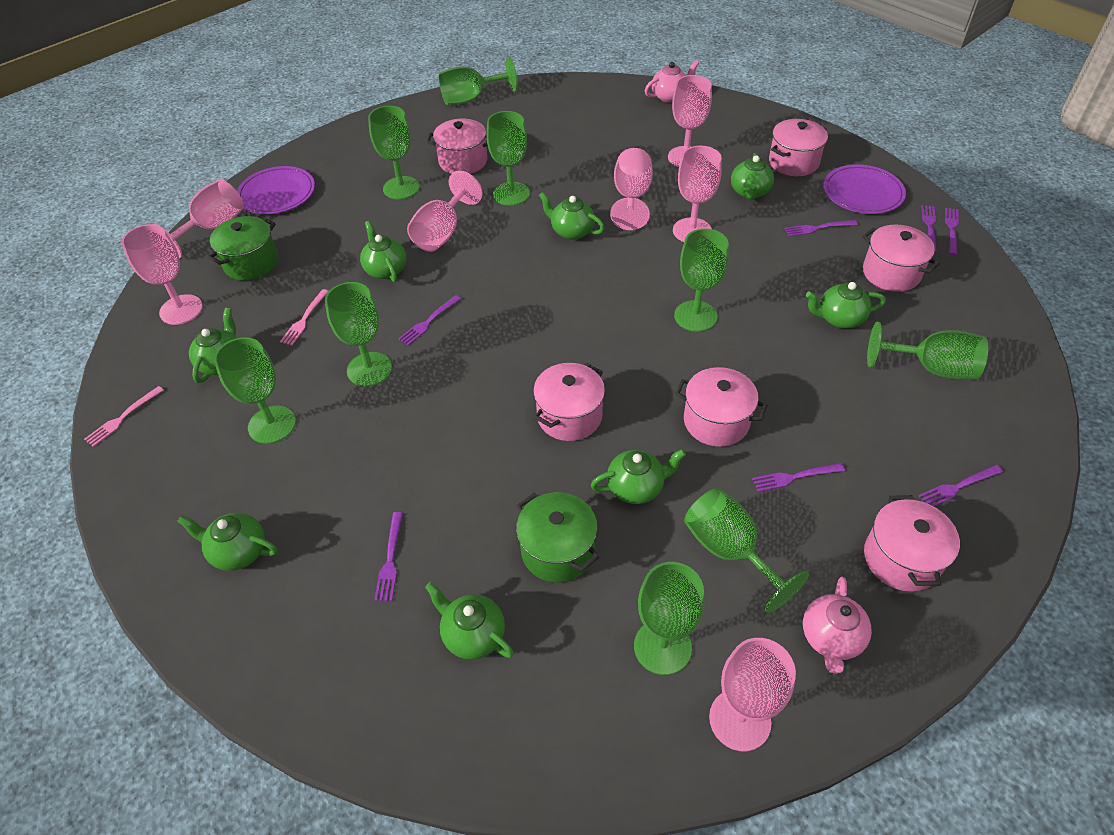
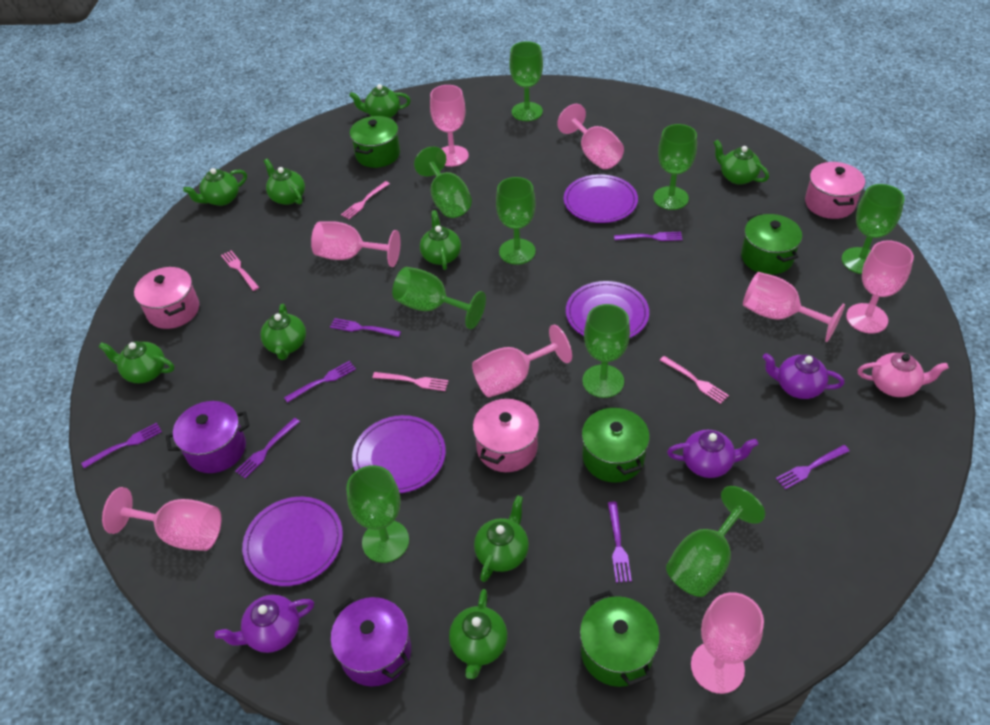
green pot: [208,216,278,281] [516,492,599,582] = 2 -> [350,116,400,168] [580,591,660,687] [582,405,650,483] [741,214,802,275] = 4
green teapot: [177,513,278,571] [189,308,237,383] [360,221,406,282] [425,582,514,660] [539,192,605,240] [591,449,686,504] [731,153,774,200] [806,282,886,328] = 8 -> [99,341,174,383] [183,168,247,206] [260,304,306,360] [264,159,305,205] [349,84,411,118] [420,210,461,270] [449,589,507,679] [474,496,529,582] [713,140,769,185] = 9
pink fork: [84,386,164,447] [280,289,329,345] = 2 -> [221,250,259,291] [341,181,390,219] [372,372,449,391] [660,356,729,404] = 4
pink goblet: [122,224,203,325] [154,179,244,259] [407,171,483,252] [610,148,653,230] [668,75,712,167] [673,146,722,242] [709,638,796,751] = 7 -> [102,487,222,551] [311,221,400,267] [430,85,469,167] [472,325,572,397] [557,104,624,169] [691,592,764,694] [743,272,845,342] [846,240,914,334] = 8
pink pot: [427,118,488,174] [533,363,605,441] [675,367,768,447] [769,119,828,176] [862,225,940,292] [864,495,960,592] = 6 -> [134,267,199,329] [473,396,539,472] [805,162,865,219] = 3
pink teapot: [645,60,699,102] [803,577,872,674] = 2 -> [858,353,949,397] = 1
purple plate: [237,166,315,214] [824,164,906,214] = 2 -> [242,497,343,586] [352,415,446,493] [564,174,638,223] [566,281,649,338] = 4
purple pot: none = 0 -> [166,401,249,473] [331,597,411,686] = 2
purple teapot: none = 0 -> [215,595,314,653] [667,430,758,478] [763,353,844,399] = 3

